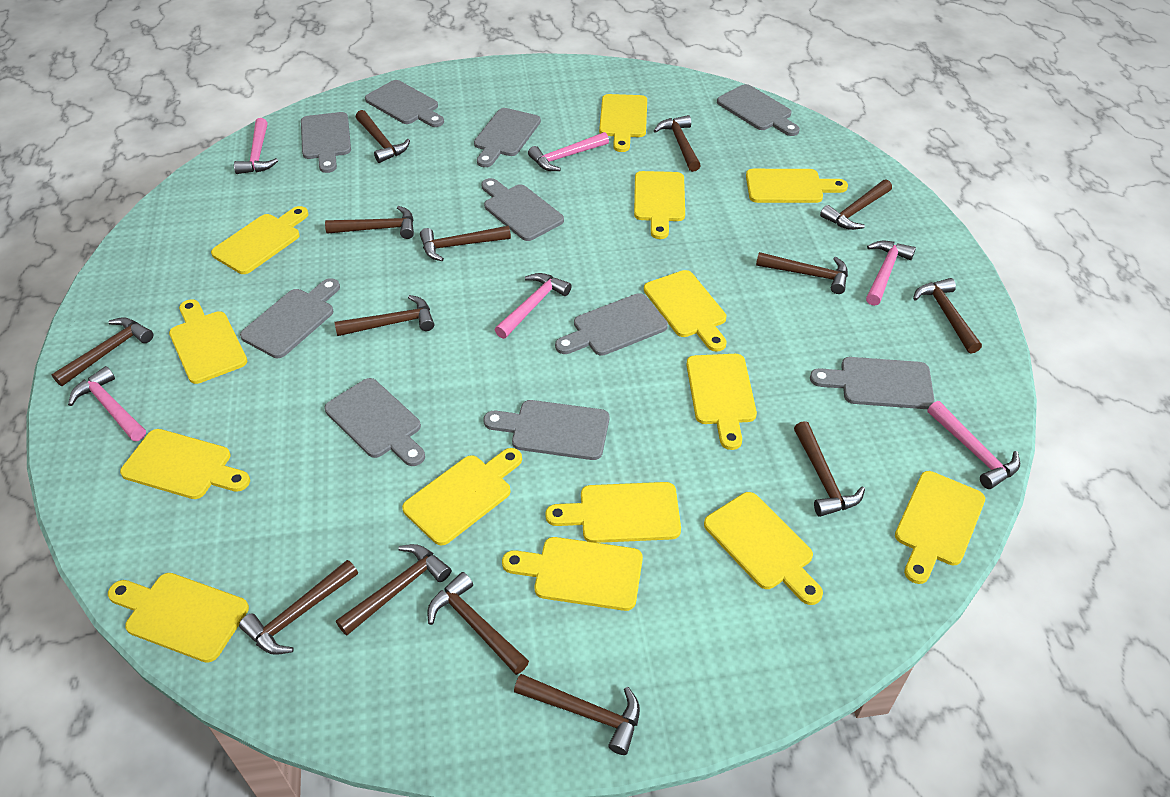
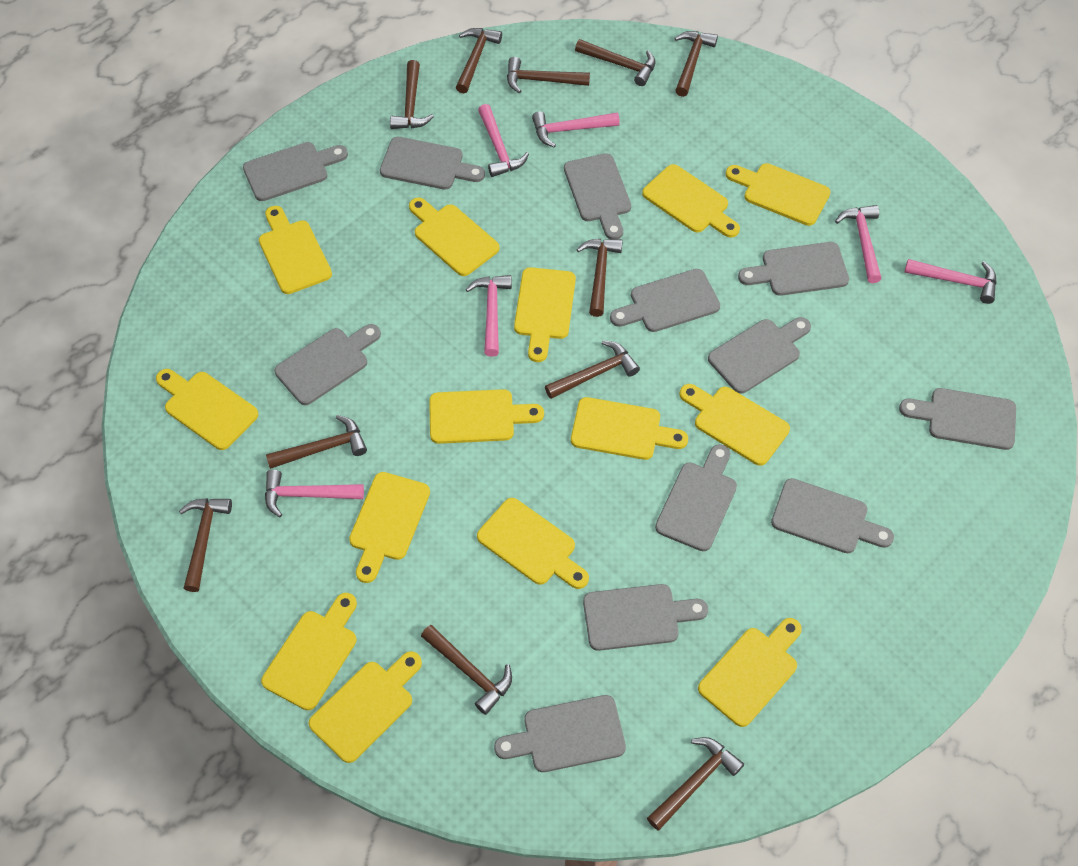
brown hammer: [51,317,153,386] [239,560,358,655] [325,206,414,239] [335,295,434,336] [336,544,451,635] [356,110,410,163] [420,226,511,261] [428,572,529,675] [514,674,640,755] [654,115,701,172] [756,252,848,294] [794,421,865,517] [820,179,892,230] [913,278,982,354] = 14 -> [179,498,232,592] [266,415,367,469] [390,60,434,129] [421,625,512,715] [456,28,502,93] [507,57,590,93] [545,340,640,399] [575,39,655,86] [576,239,623,317] [647,737,744,830] [675,31,718,97] = 11
grey cutting board: [240,278,340,358] [301,112,351,173] [324,378,425,466] [365,80,444,127] [474,108,541,167] [481,178,564,241] [483,400,609,460] [555,293,668,356] [717,84,800,136] [810,357,935,409] = 10 -> [243,142,348,201] [275,324,381,405] [380,137,485,190] [494,695,626,772] [564,153,631,239] [583,584,708,651] [610,269,720,332] [655,444,737,551] [708,317,811,394] [738,242,849,296] [771,478,894,553] [899,388,1016,450] = 12

